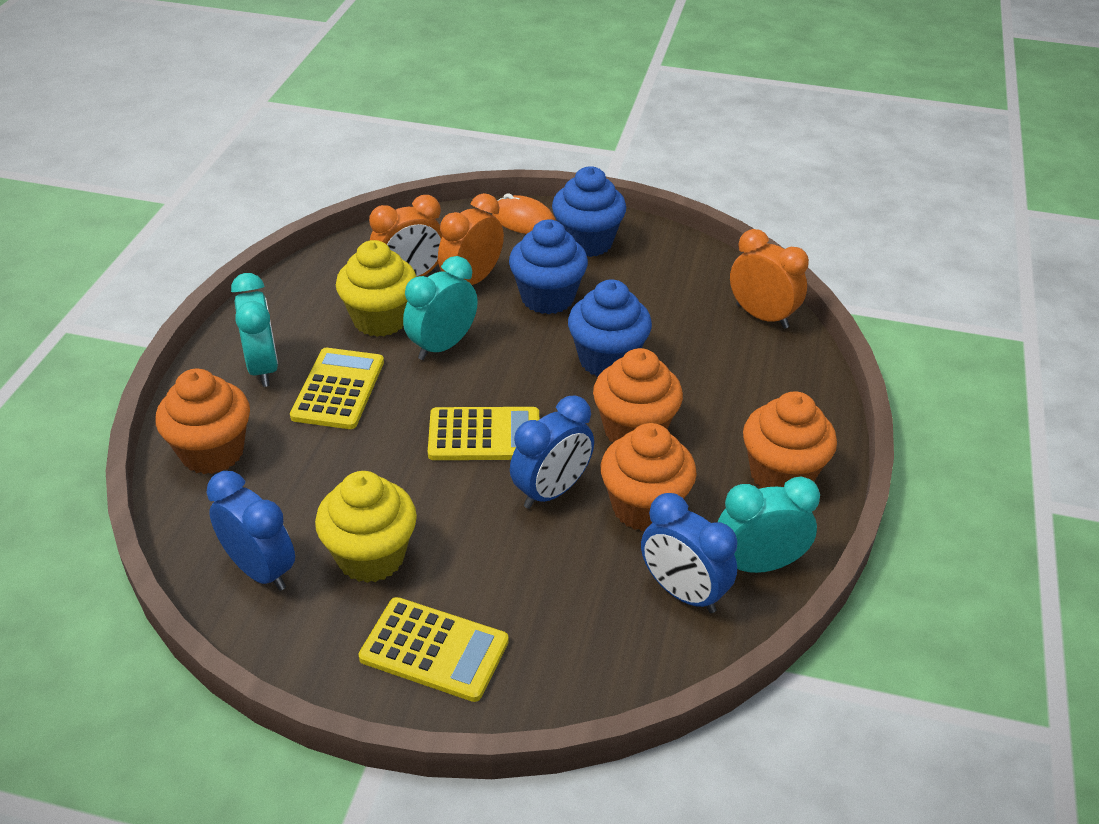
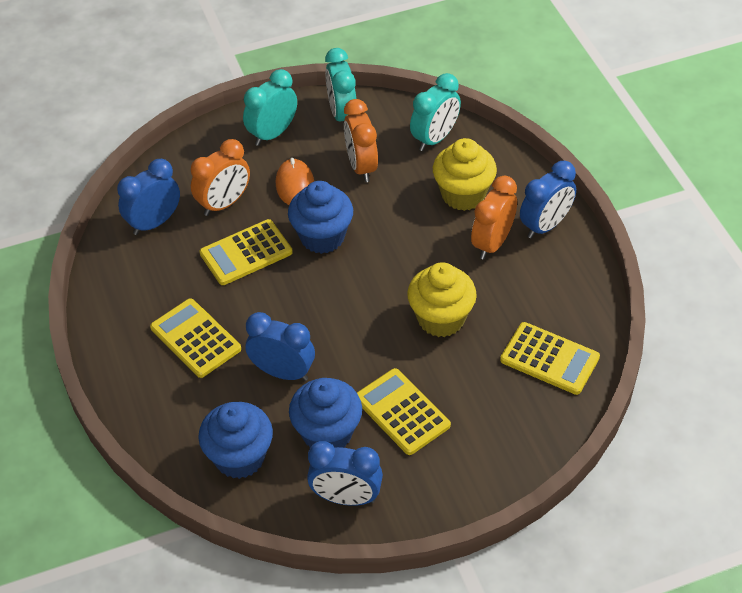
blue clock: [206,471,295,591] [510,395,594,509] [641,493,737,613] = 3 -> [117,159,180,235] [246,312,315,381] [307,441,383,506] [520,161,576,239] = 4
orange cupcake: [155,369,250,474] [593,348,683,443] [600,423,697,531] [743,391,837,488] = 4 -> none = 0
yellow calculator: [290,348,384,429] [359,597,509,702] [428,407,539,460] = 3 -> [150,298,241,378] [199,219,293,285] [357,368,451,455] [500,322,600,395] = 4

